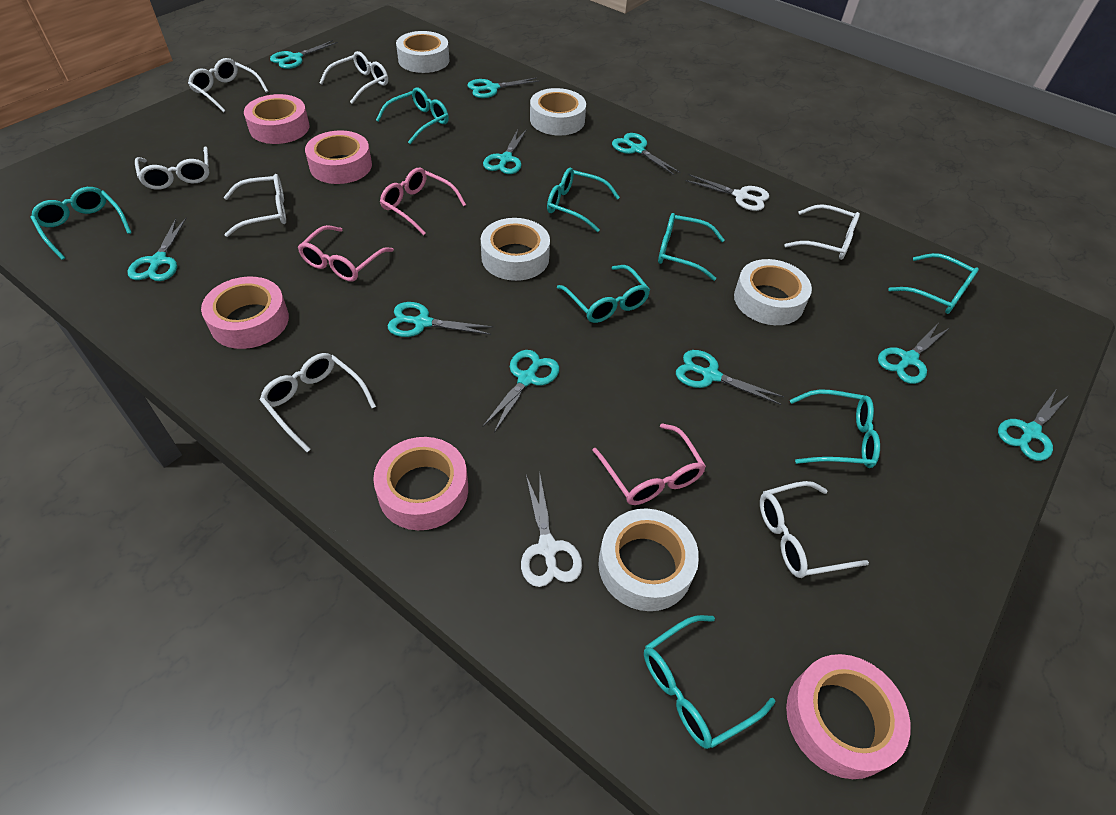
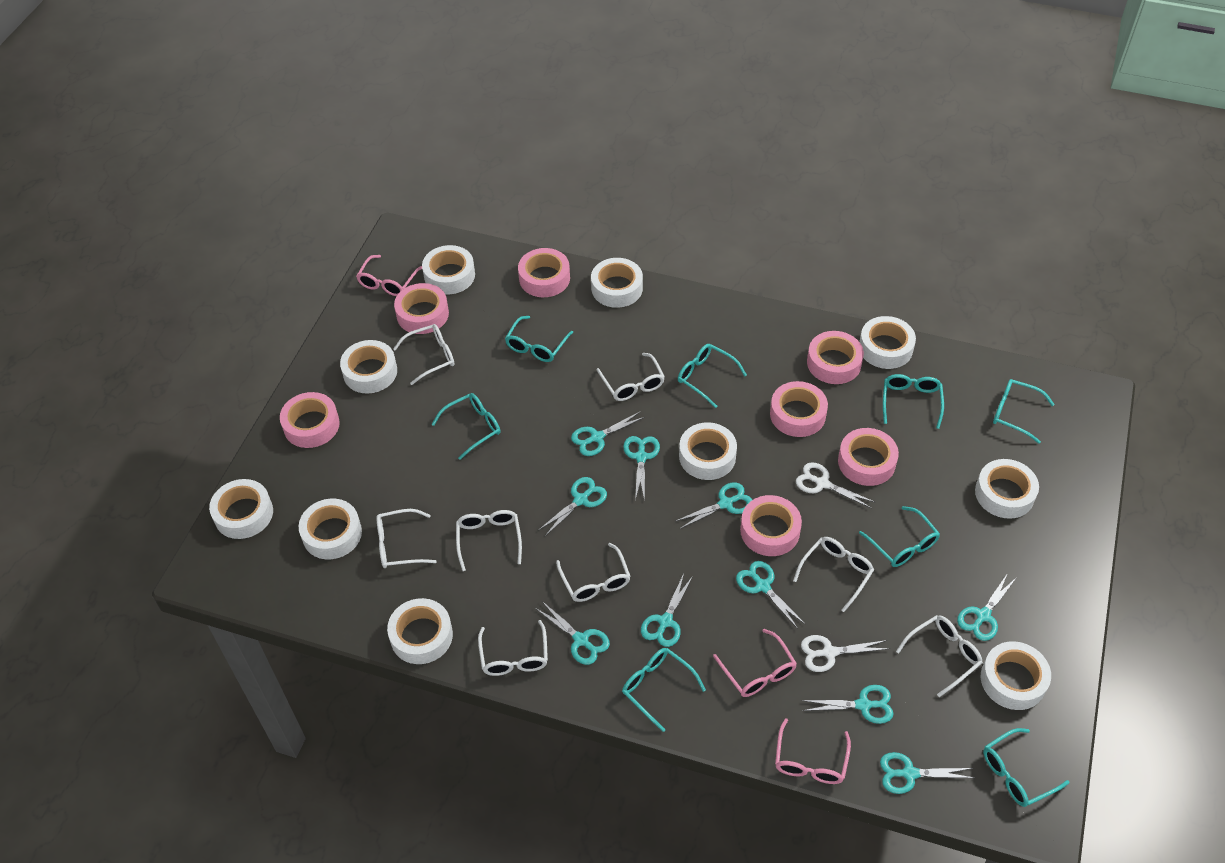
pink tape: [201,277,289,349] [244,94,310,144] [305,130,372,184] [373,437,468,530] [786,654,911,779] = 5 -> [280,392,340,448] [394,283,449,334] [518,248,570,297] [740,495,802,556] [770,381,828,437] [807,331,864,384] [838,428,899,486] = 7
white glasses: [135,146,209,190] [188,58,268,112] [224,174,286,237] [260,353,376,452] [319,51,388,104] [760,481,869,578] [785,204,860,260] = 7 -> [376,509,437,568] [393,324,454,385] [456,510,522,571] [478,620,548,676] [556,543,631,602] [597,353,665,401] [793,537,874,612] [896,615,983,697] = 8
white tape: [396,31,450,73] [481,218,550,281] [530,88,586,135] [598,509,699,611] [734,259,812,325] = 5 -> [209,479,273,539] [299,499,362,559] [340,340,397,394] [387,598,453,664] [422,245,475,294] [591,258,643,308] [679,422,737,480] [859,316,916,369] [975,459,1039,519] [981,641,1051,710] = 10

